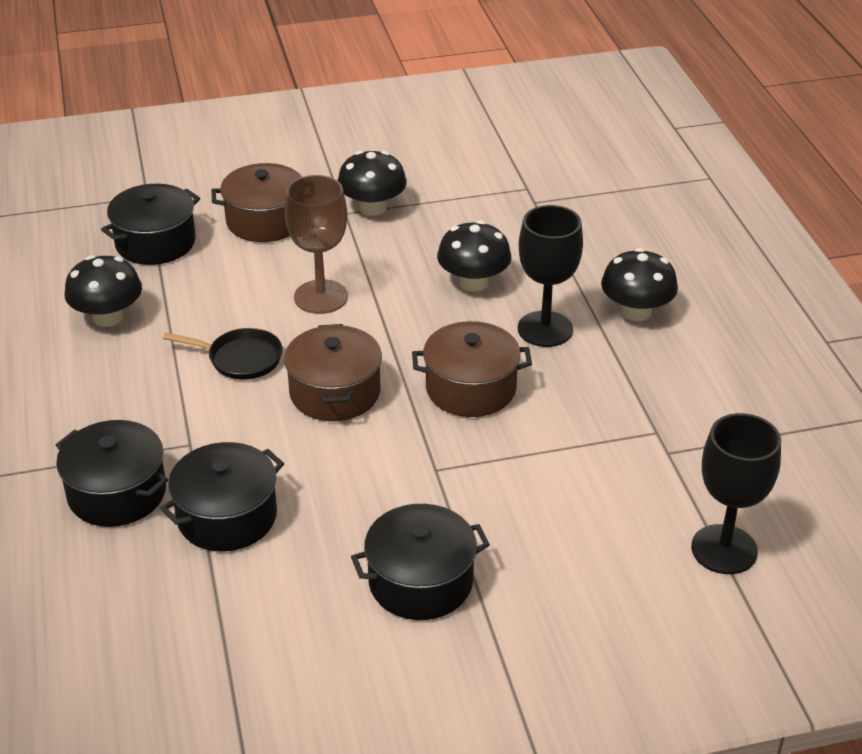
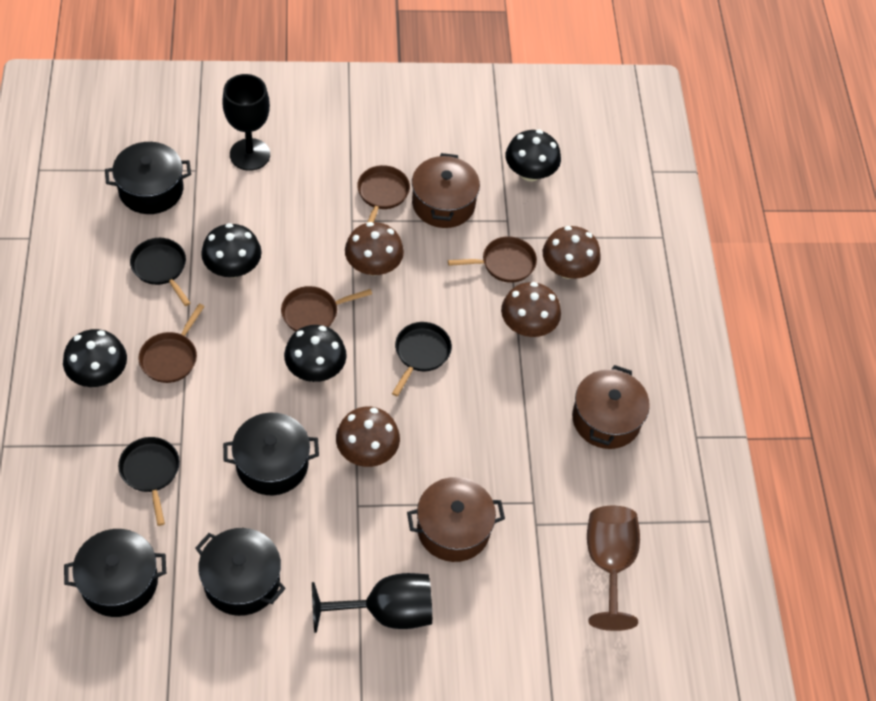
black pan: [163,328,283,380] = 1 -> [118,437,180,526] [130,238,190,306] [392,322,452,397] = 3
brown mushroom: none = 0 -> [336,407,400,467] [345,222,404,276] [501,282,561,337] [543,226,601,279] = 4
brown pan: none = 0 -> [138,304,205,383] [281,286,372,332] [357,165,410,223] [448,236,537,283] = 4

